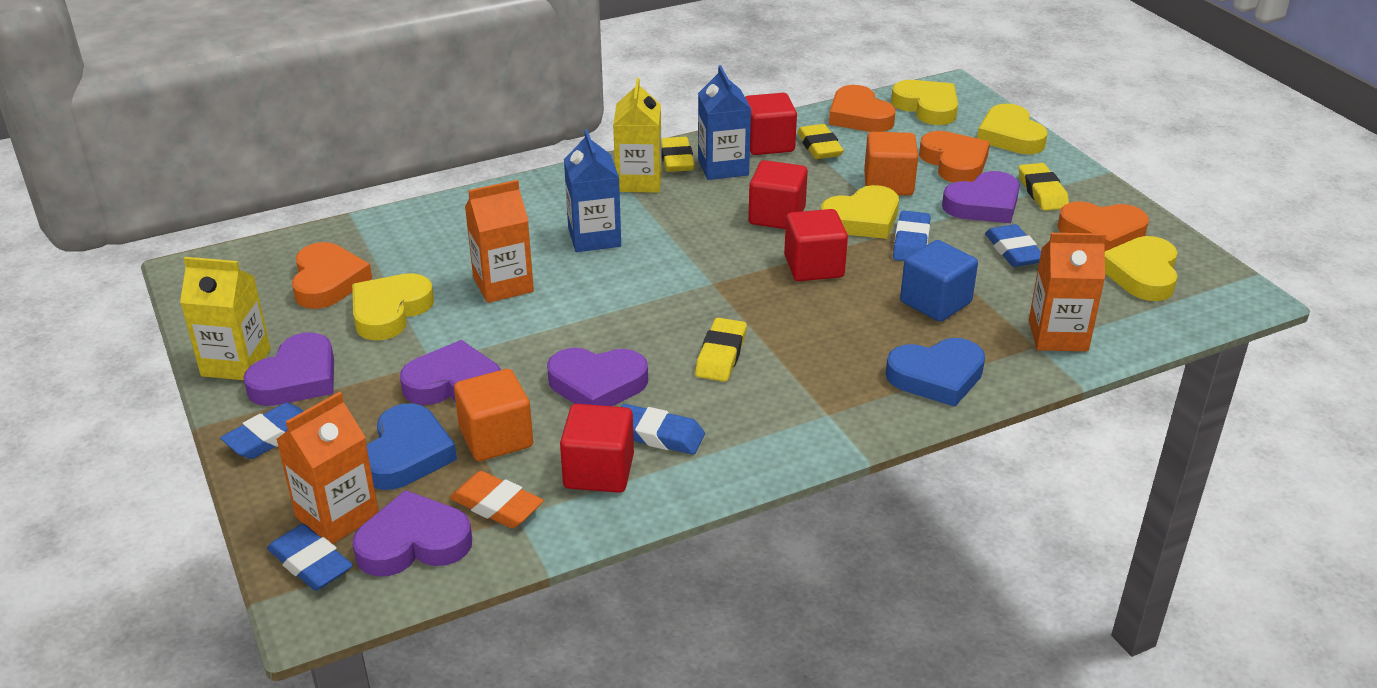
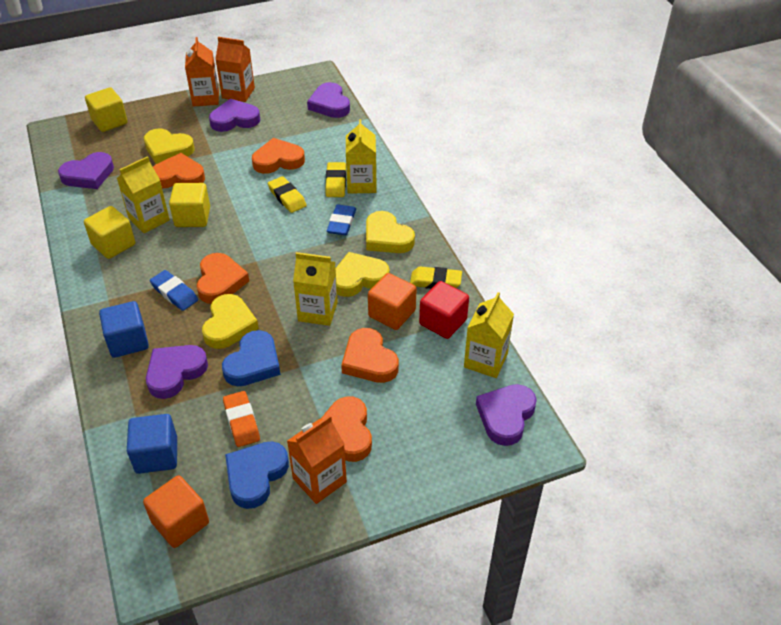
blue carton: [564,129,621,252] [698,65,751,180] = 2 -> none = 0
blue cube: [900,240,978,322] = 1 -> [99,301,149,358] [127,414,177,474] = 2
blue eraser: [220,403,304,459] [267,524,353,591] [621,404,705,455] [893,211,931,261] [985,224,1041,267] = 5 -> [150,270,198,311] [327,204,356,235] = 2
orange heart: [292,242,372,309] [829,85,895,132] [919,131,990,183] [1057,201,1149,251] = 4 -> [153,153,205,188] [197,253,249,304] [252,138,305,174] [321,396,372,462] [341,328,399,383] = 5
red cube: [560,404,634,493] [745,93,797,155] [748,160,808,229] [784,209,848,281] = 4 -> [419,281,469,339] = 1
yellow carton: [180,257,271,380] [613,78,662,193] = 2 -> [117,156,170,233] [293,252,338,326] [346,119,377,194] [464,292,514,378] = 4
yellow cube: none = 0 -> [84,206,135,259] [85,87,128,132] [169,183,210,227] = 3
yellow eraser: [661,137,695,172] [695,318,747,382] [797,124,844,159] [1019,163,1069,211] = 4 -> [268,176,307,213] [326,162,346,197] [410,267,462,289] = 3
yellow heart: [352,273,434,340] [821,185,899,239] [891,80,958,125] [977,104,1048,154] [1105,236,1178,301] = 5 -> [144,128,195,164] [202,294,259,349] [336,252,390,297] [366,211,415,253] = 4

